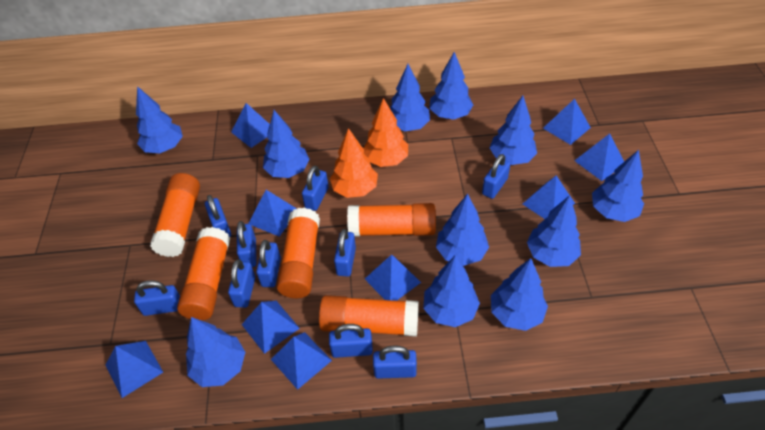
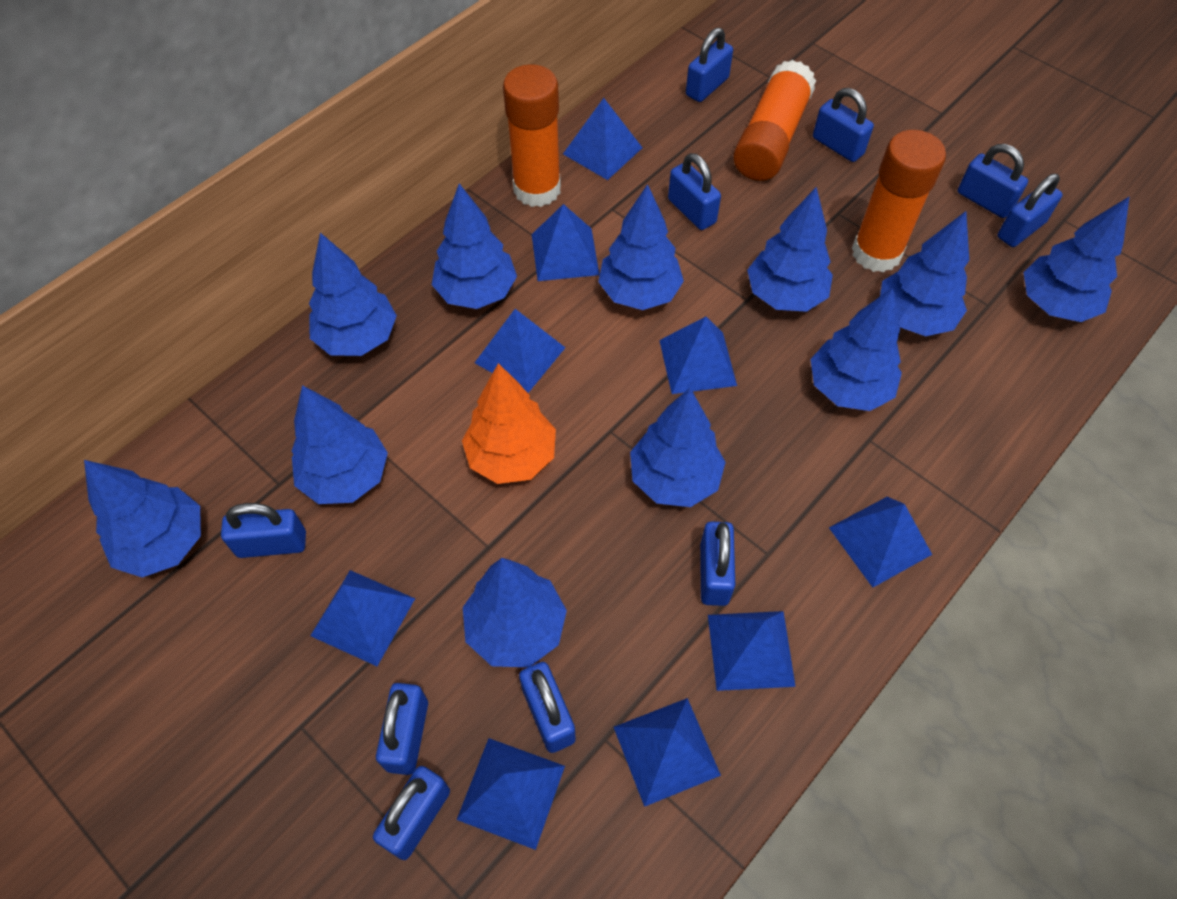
orange glue stick: [150,173,200,257] [177,227,230,320] [276,208,320,298] [319,295,419,337] [347,203,436,237] = 5 -> [503,64,561,207] [733,60,816,181] [852,130,946,272] = 3
orange tree: [330,128,378,198] [363,98,408,167] = 2 -> [462,363,556,484] = 1

